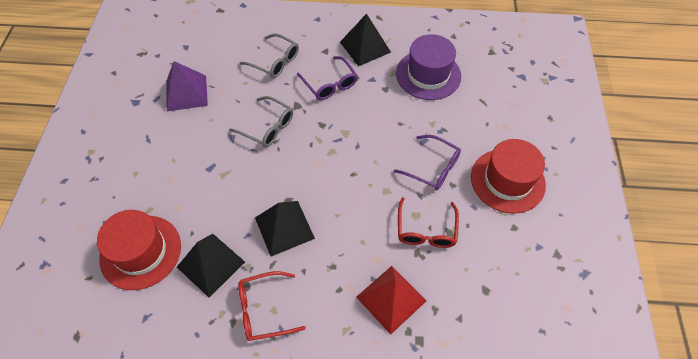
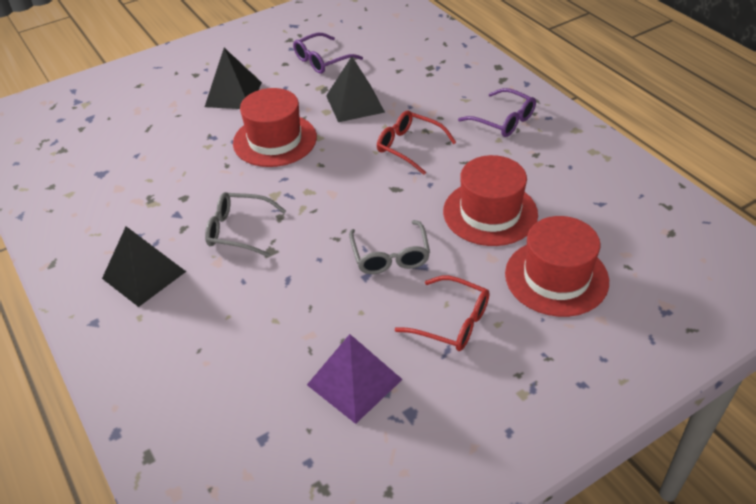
purple hat: [396,34,461,100] = 1 -> none = 0
red hat: [97,210,181,290] [471,139,546,214] = 2 -> [233,88,317,167] [443,155,538,246] [505,216,609,317] = 3
red pyramid: [356,266,426,335] = 1 -> none = 0

